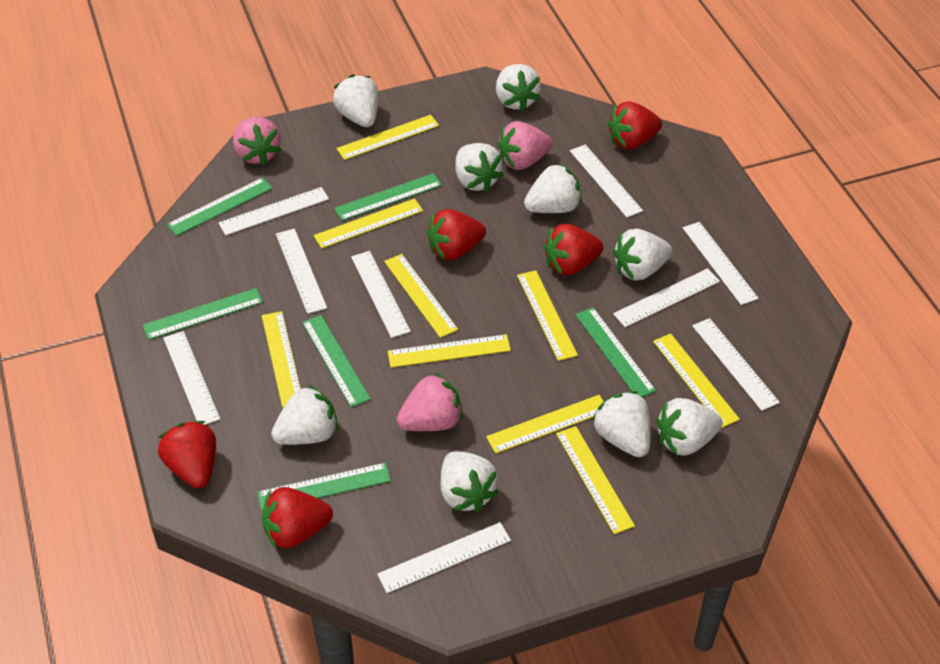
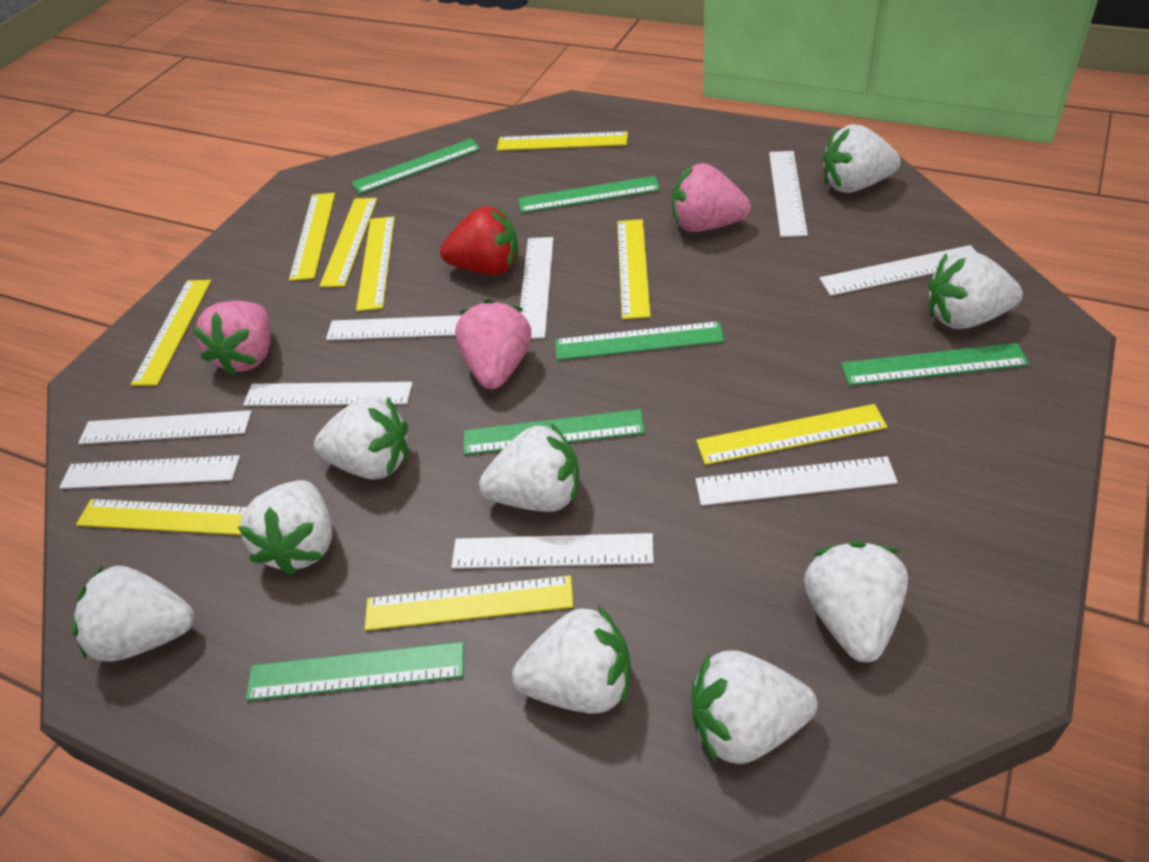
red strawberry: [158,421,216,488] [262,487,333,549] [427,209,486,260] [544,224,603,275] [607,102,662,150] = 5 -> [440,206,519,275] = 1

